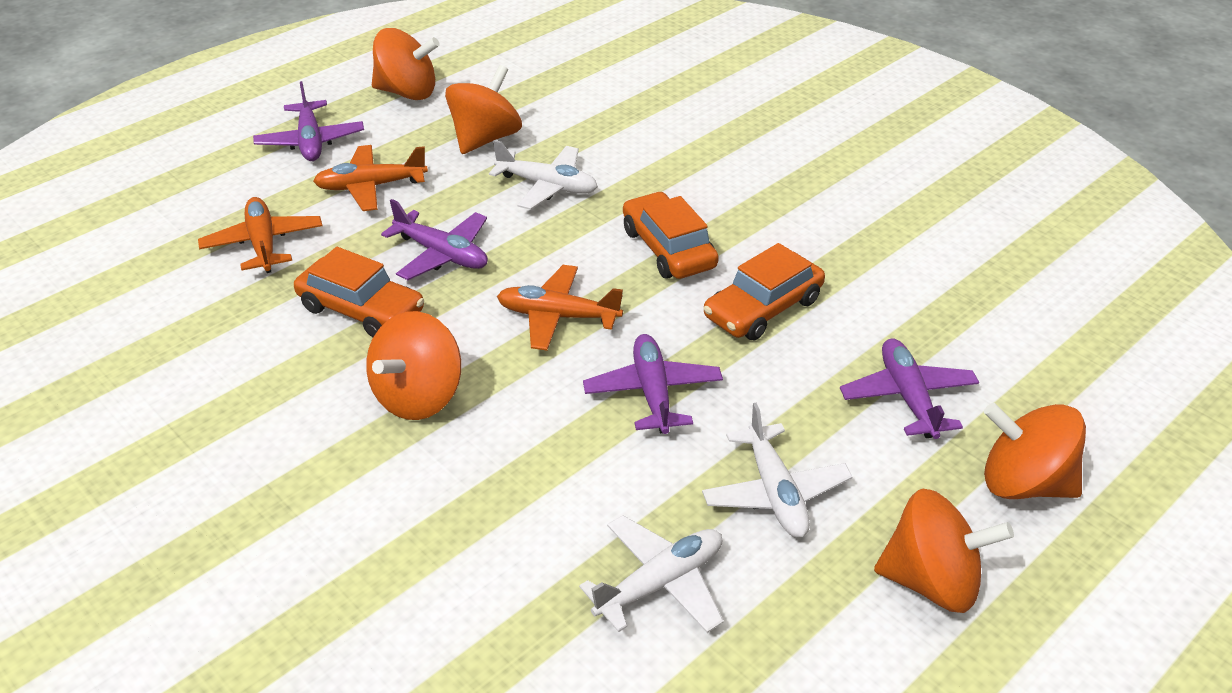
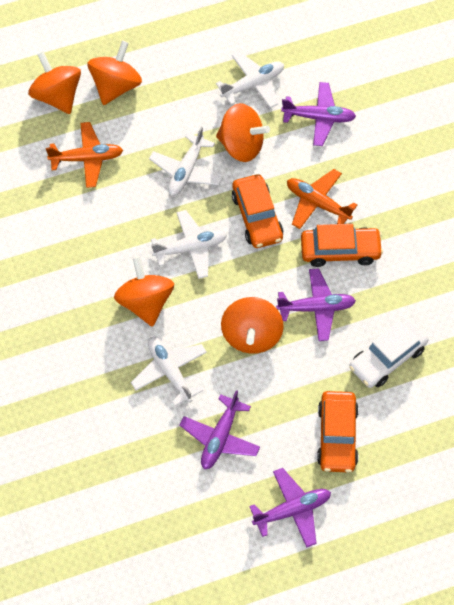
orange plane: [198,197,323,273] [313,145,428,211] [497,265,623,351] = 3 -> [46,122,123,188] [287,169,357,229] = 2
white car: none = 0 -> [349,318,429,388] = 1
white plane: [489,140,598,210] [579,515,724,633] [702,403,852,538] = 3 -> [131,337,207,406] [149,126,223,196] [151,210,227,279] [216,51,284,108] = 4

